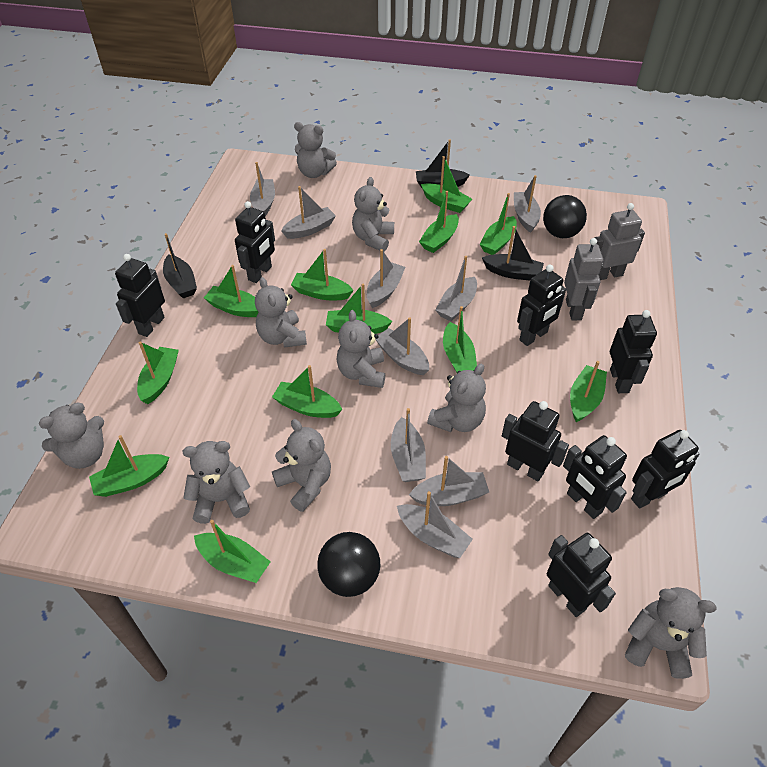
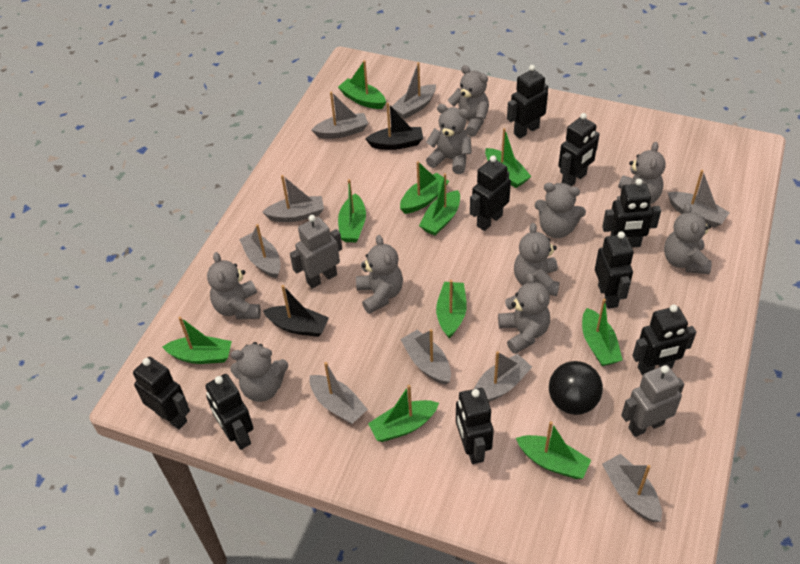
black ball: [317,532,380,597] [543,195,587,238] = 2 -> [549,361,603,415] = 1
black boat: [163,233,197,298] [416,139,470,188] [482,226,544,280] = 3 -> [263,285,329,337] [365,103,423,150] = 2
black robot: [115,254,165,337] [235,201,275,283] [502,401,569,481] [517,265,566,346] [547,533,616,617] [563,435,627,519] [610,310,657,393] [631,430,699,509] = 8 -> [133,357,190,429] [205,374,254,450] [456,388,494,464] [470,155,511,231] [507,65,548,139] [558,113,600,187] [595,231,634,309] [602,179,661,248] [632,305,696,376] = 9
green boat: [89,435,169,497] [137,342,179,404] [194,520,271,583] [204,265,258,317] [272,365,343,418] [291,249,354,300] [326,284,392,334] [419,191,459,253] [421,156,472,213] [443,306,477,372] [480,193,517,255] [570,361,607,422] = 12 -> [163,317,232,364] [338,60,386,109] [338,179,366,242] [368,385,439,442] [400,161,449,214] [419,173,460,236] [436,280,467,338] [485,128,531,188] [516,421,591,479] [582,298,623,366] = 10
grey teddy bear: [39,402,104,469] [183,441,250,524] [255,277,307,348] [272,419,331,512] [294,122,337,178] [336,310,385,388] [352,177,394,252] [427,364,486,432] [625,587,716,679] = 9 -> [207,252,261,320] [230,342,288,402] [356,235,403,314] [426,104,472,174] [448,65,489,137] [498,273,550,354] [514,223,560,296] [535,183,586,238] [617,142,666,204] [664,203,712,274] = 10

